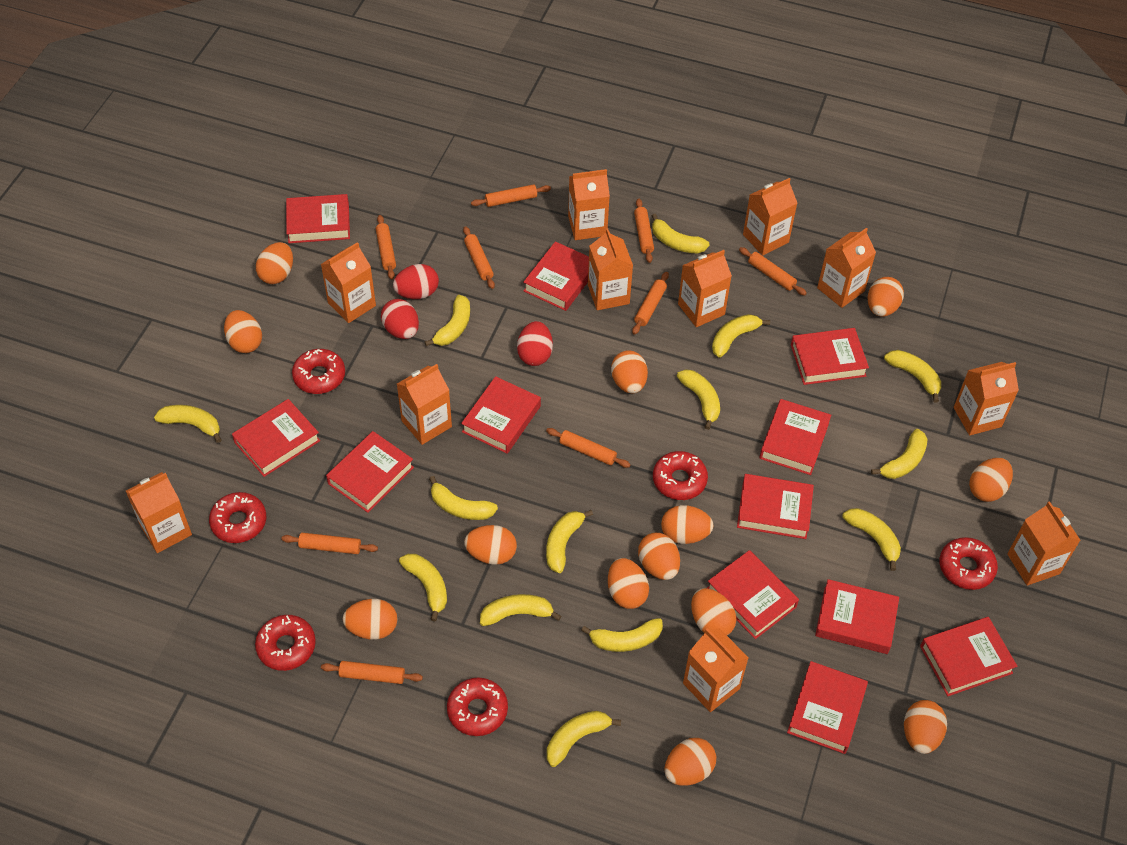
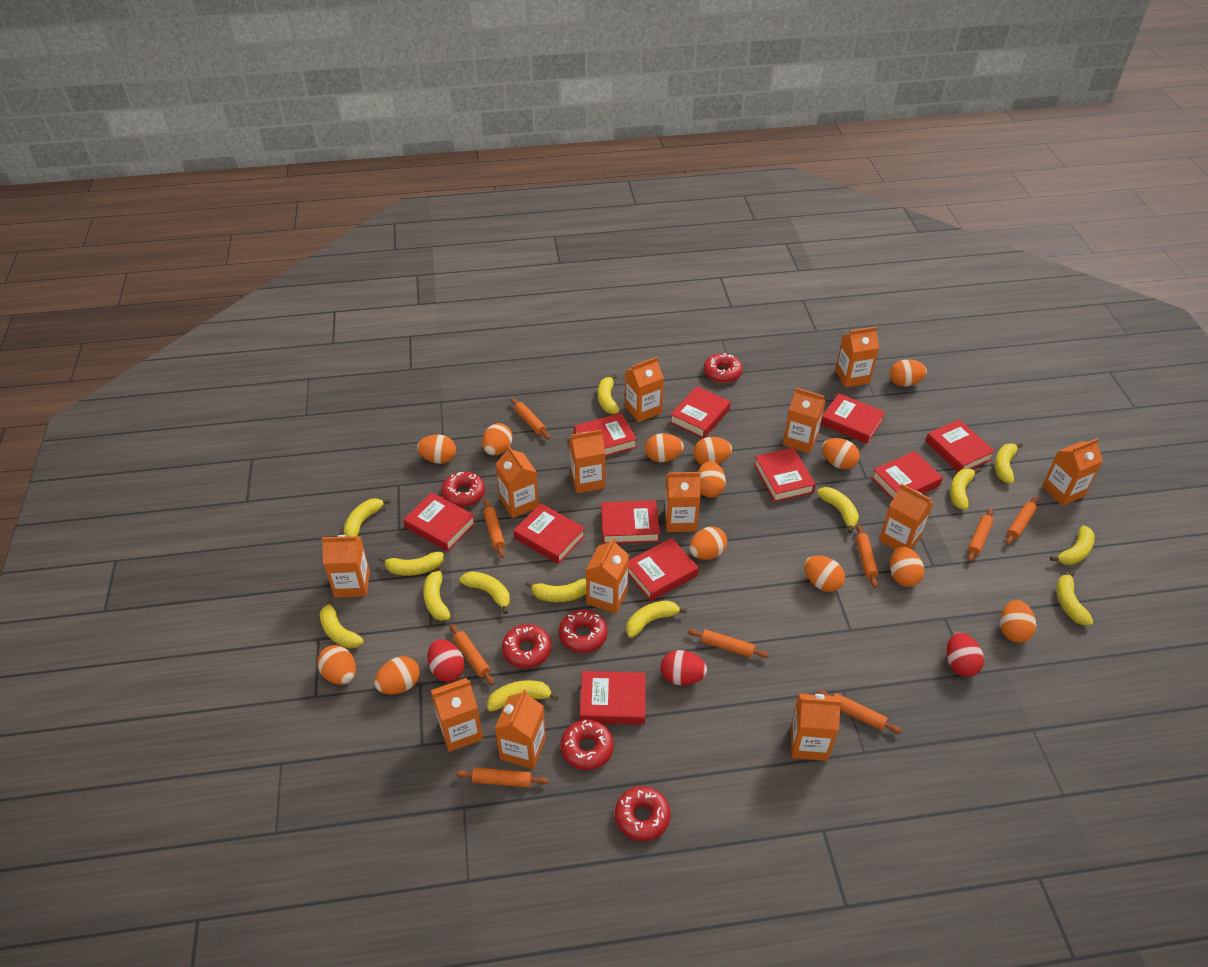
orange carton: [126,472,192,553] [321,242,376,323] [397,364,452,445] [568,169,610,240] [588,229,633,310] [678,250,732,327] [683,628,748,712] [743,178,797,256] [817,228,876,308] [954,362,1019,435] [1007,501,1081,586] = 11 -> [321,535,370,598] [431,678,483,752] [495,689,546,769] [496,446,539,518] [569,430,605,493] [586,538,629,614] [625,357,664,422] [664,472,701,532] [783,388,826,453] [790,694,842,761] [835,327,879,388] [879,483,934,550] [1042,438,1103,506] = 13
red book: [232,399,320,477] [286,194,350,243] [326,431,414,513] [461,376,541,454] [523,241,589,311] [707,550,799,639] [737,474,814,539] [759,399,831,475] [787,661,868,754] [791,328,869,385] [815,579,899,654] [920,617,1017,696] = 12 -> [403,492,476,551] [513,503,585,564] [574,413,637,457] [580,671,646,725] [601,500,660,544] [629,538,699,601] [670,386,731,438] [754,448,816,502] [820,393,886,444] [871,451,943,499] [925,420,995,472] = 11

